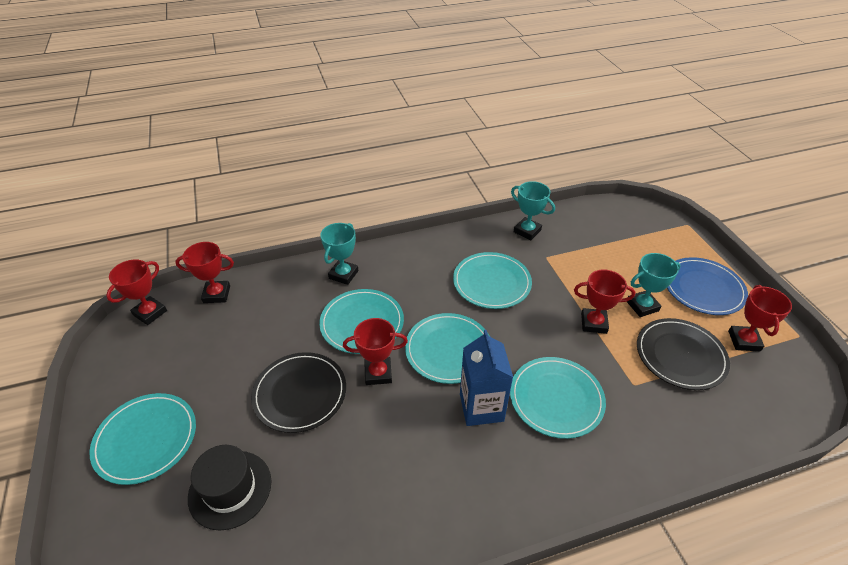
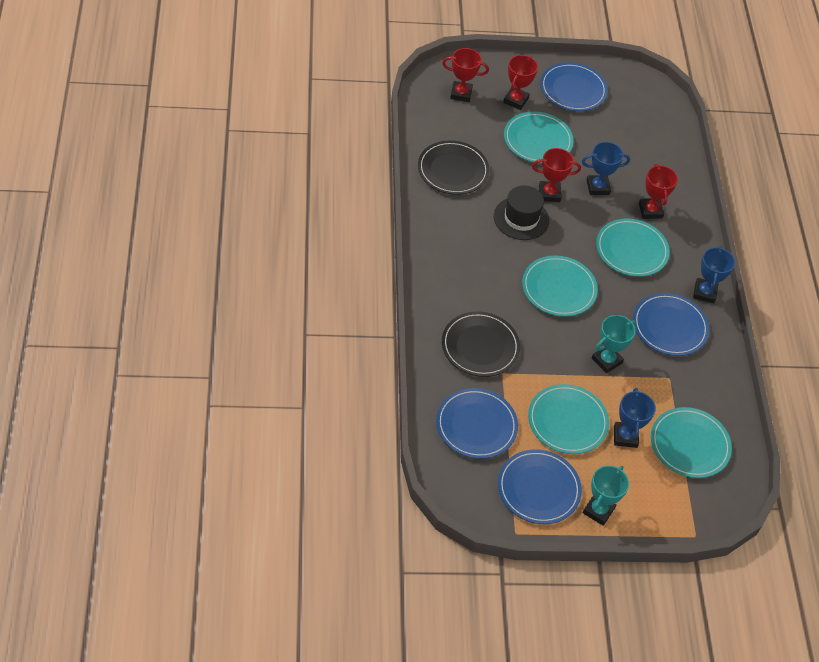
blue carton: [460,330,513,426] = 1 -> none = 0
blue plate: [667,257,748,315] = 1 -> [436,388,518,459] [498,450,582,524] [540,62,608,111] [633,293,709,356] = 4
blue trophy: none = 0 -> [582,142,630,195] [614,388,656,448] [693,246,735,303] = 3
red trophy: [106,259,167,325] [175,242,234,303] [343,318,408,385] [574,269,635,334] [728,285,792,351] = 5 -> [442,48,489,102] [503,55,538,110] [532,148,581,202] [639,164,678,219] = 4
turquoise trophy: [320,223,359,285] [511,181,555,240] [627,253,681,317] = 3 -> [583,465,629,526] [592,315,637,373] = 2

